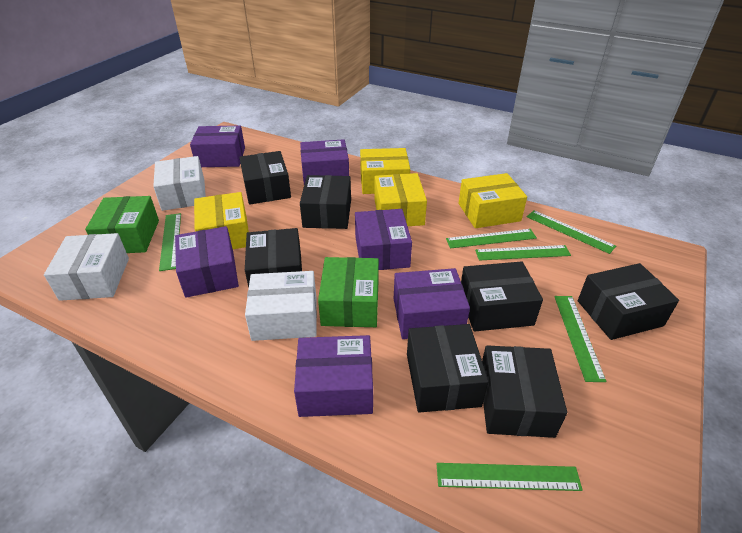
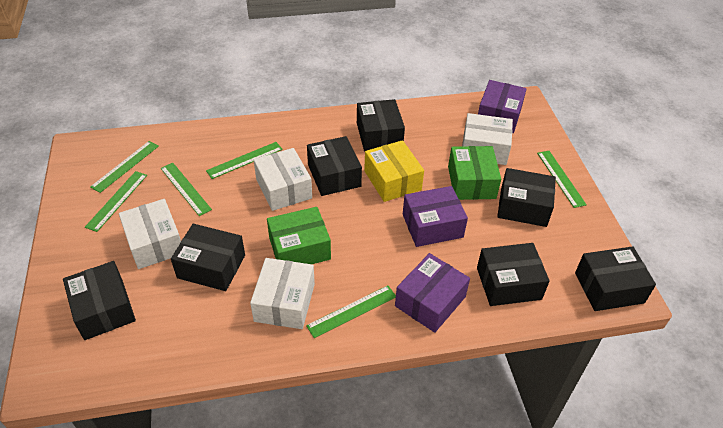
purple box: [175,226,239,298] [190,126,245,167] [294,335,373,417] [300,139,349,184] [355,209,412,270] [394,268,470,339] = 6 -> [395,253,470,333] [403,186,468,247] [478,80,527,133] = 3
white box: [44,233,129,301] [153,156,206,211] [245,271,317,341] = 3 -> [119,199,181,269] [250,258,315,329] [254,148,312,211] [462,113,513,165] = 4
yellow box: [194,192,249,249] [360,148,410,194] [374,173,427,226] [459,173,527,228] = 4 -> [364,140,424,202] = 1

